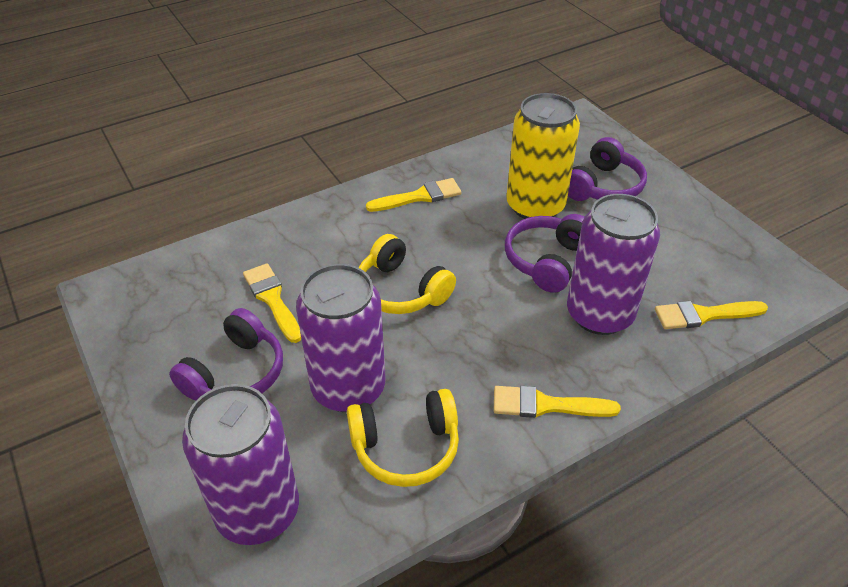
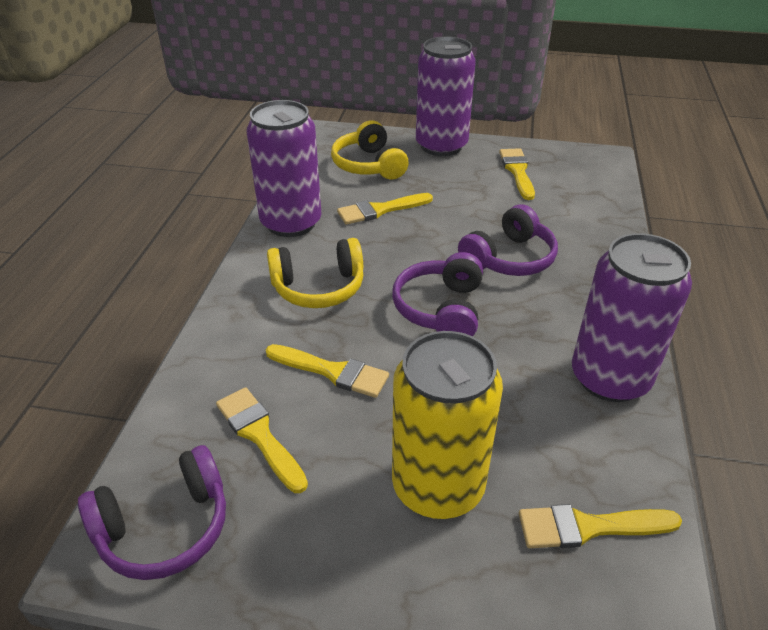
yellow brush: [243,263,301,343] [366,178,462,212] [494,386,621,418] [655,301,768,329] = 4 -> [216,387,308,493] [266,344,389,398] [337,193,433,225] [499,148,535,200] [519,504,682,548] = 5

